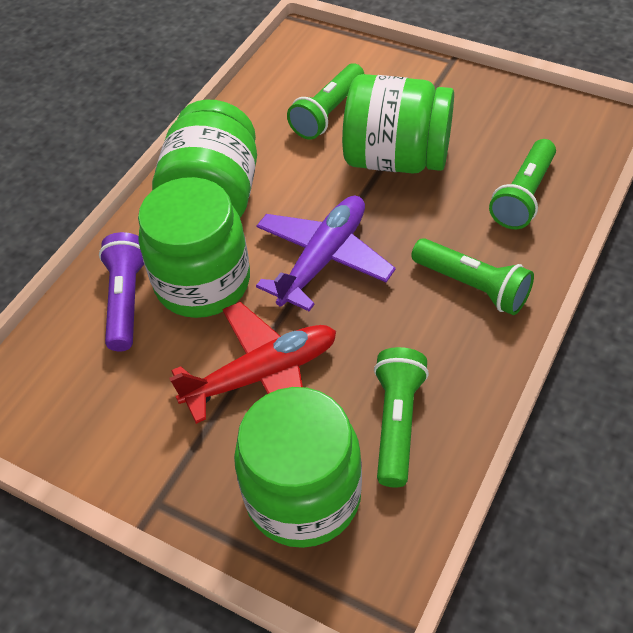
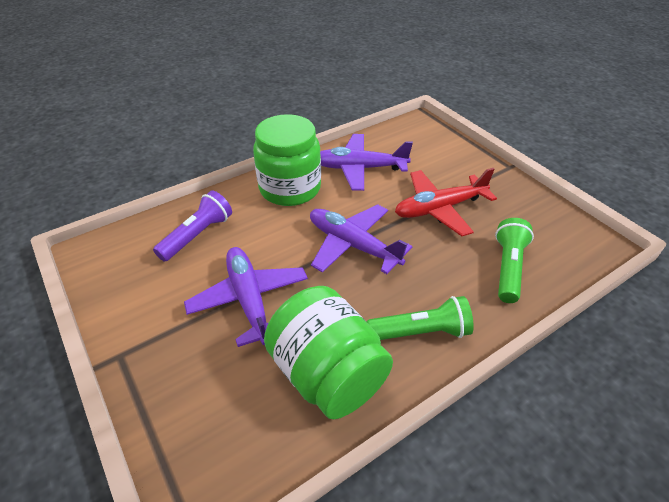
green flashlight: [287,63,364,140] [374,347,429,487] [411,238,534,315] [489,139,556,229] = 4 -> [367,296,474,340] [495,218,534,303] = 2
green jar: [138,177,250,318] [152,99,257,218] [234,387,362,548] [342,74,454,174] = 4 -> [253,114,321,206] [264,286,393,419] = 2
purple plane: [256,195,396,311] = 1 -> [184,247,308,347] [310,204,412,274] [320,134,413,191] = 3

